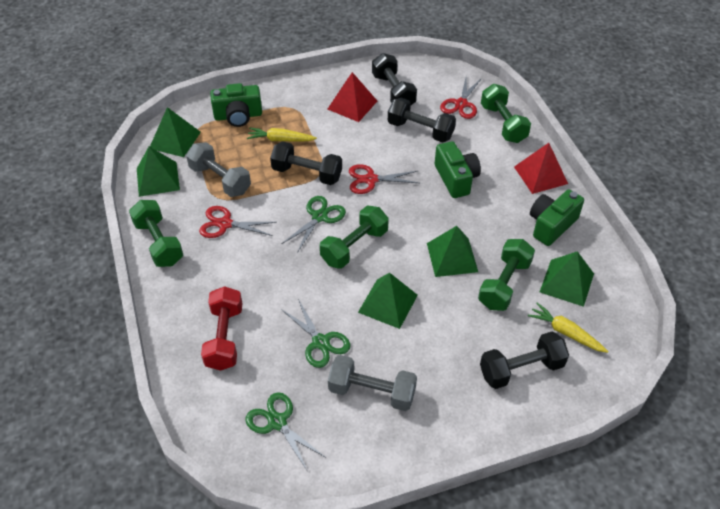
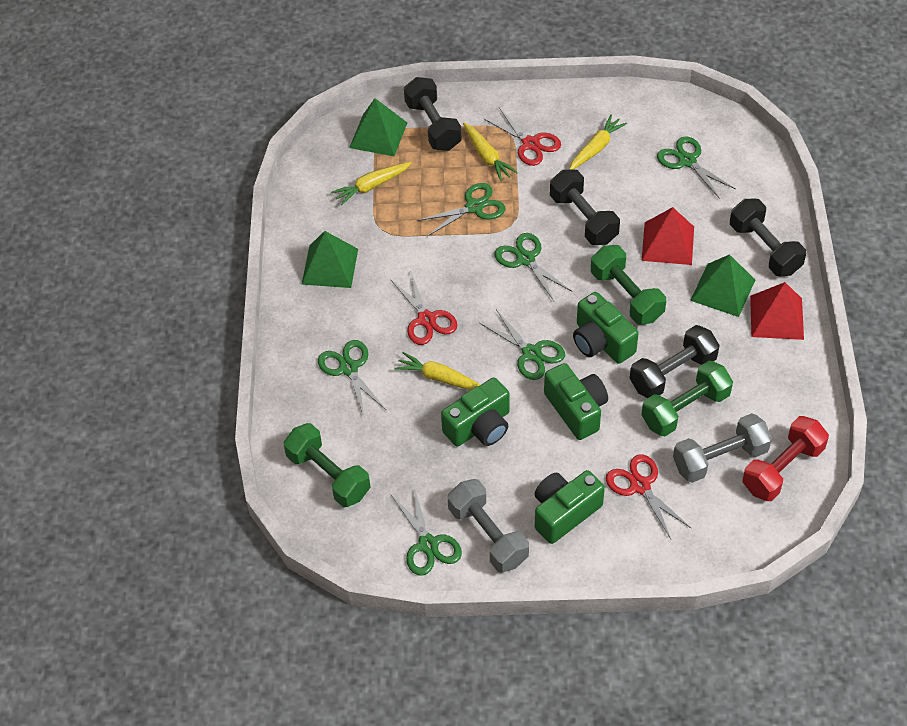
green camera: [210,83,262,127] [435,141,481,198] [530,189,584,246] = 3 -> [441,377,509,447] [535,470,605,544] [544,363,608,440] [573,292,639,364] = 4
green dumbbell: [129,200,183,267] [320,206,389,269] [478,239,535,311] [481,84,531,143] = 4 -> [283,423,371,507] [591,245,666,325] [641,361,733,436] = 3
green pyramid: [137,147,180,197] [150,107,201,157] [358,273,418,329] [427,226,478,277] [540,251,594,307] = 5 -> [301,231,358,288] [349,98,407,156] [690,254,755,317] = 3
green scissors: [246,392,325,472] [281,299,350,368] [282,196,346,253] = 3 -> [318,340,386,416] [391,487,462,576] [417,183,505,236] [480,309,565,380] [495,233,571,301] [657,136,736,199] = 6
yellow carrot: [247,128,317,142] [528,303,609,353] = 2 -> [331,162,412,206] [394,352,480,390] [463,123,518,181] [569,115,627,170] = 4

